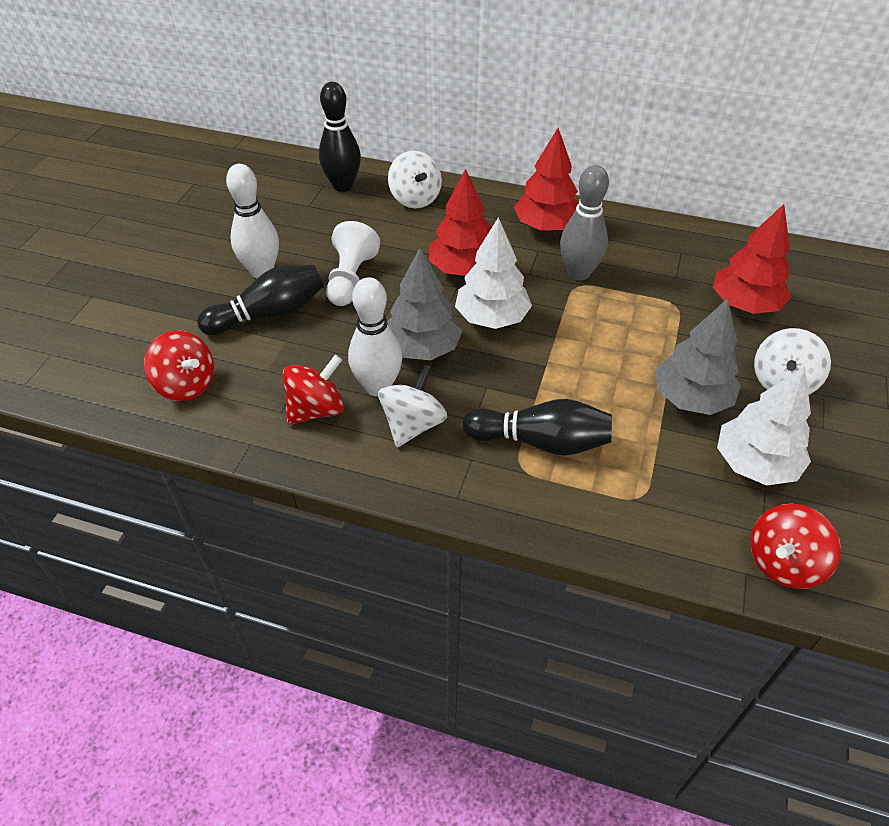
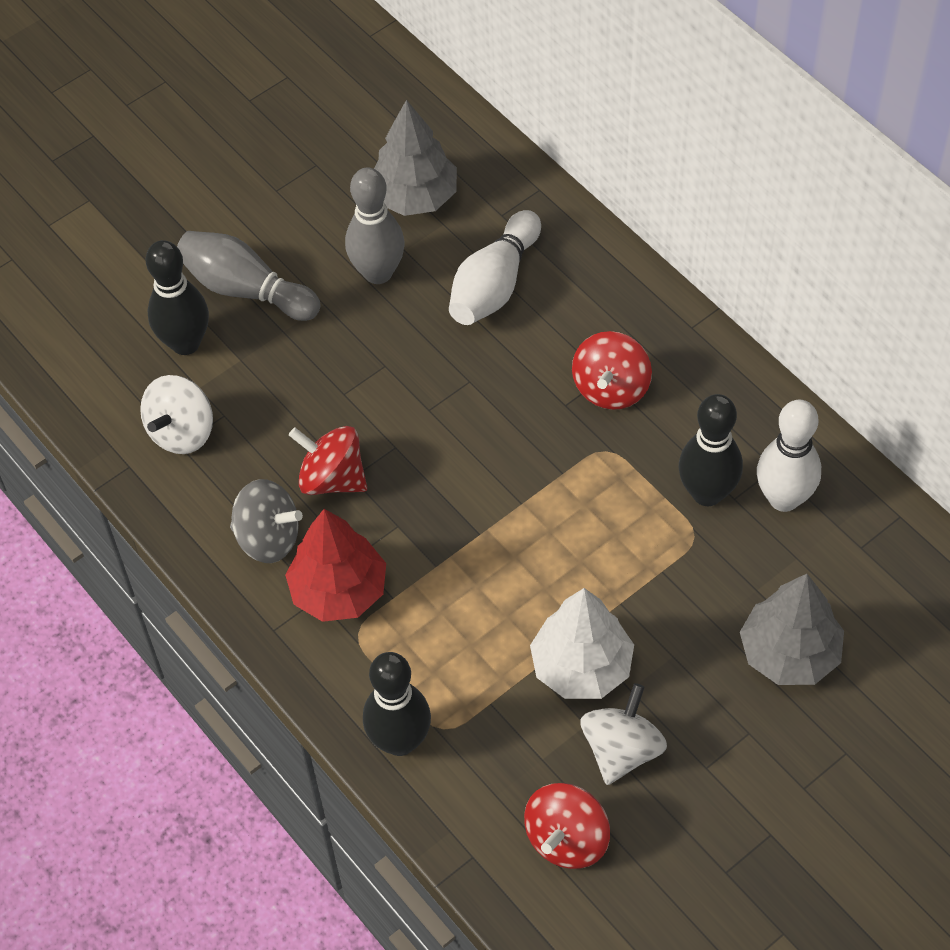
grey bowling pin: [560,165,609,280] = 1 -> [177,231,321,321] [345,167,405,284] = 2
grey spinning top: none = 0 -> [230,479,303,563] = 1
red tree: [429,169,491,276] [514,128,579,231] [713,204,791,314] = 3 -> [285,509,386,622] = 1
white pawn: [326,221,380,306] = 1 -> none = 0
white spinning top: [378,364,447,447] [388,151,442,208] [754,328,831,395] = 3 -> [140,375,213,454] [580,683,667,785] = 2
white tree: [455,217,532,329] [717,366,811,486] = 2 -> [530,588,634,699] = 1

